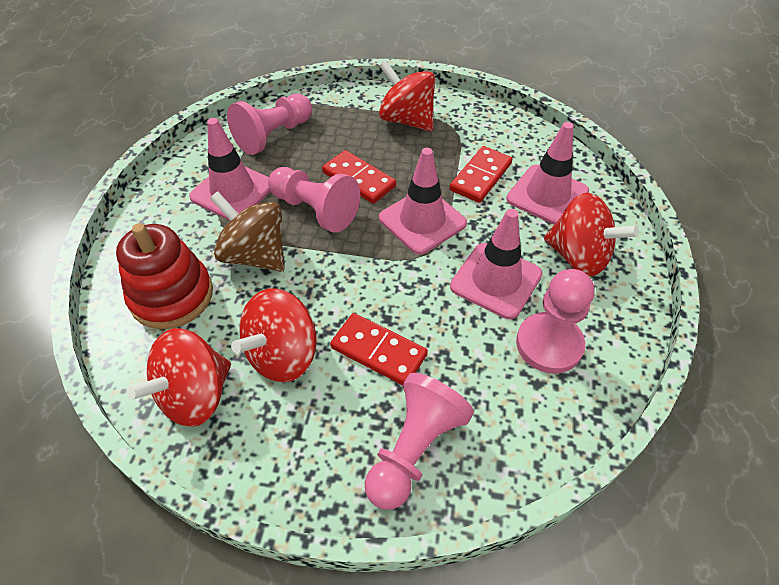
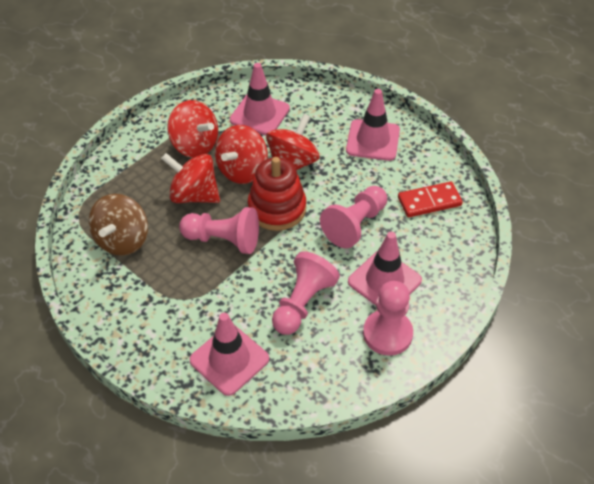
red domino: [322,150,396,204] [330,313,428,385] [449,146,512,203] = 3 -> [398,182,463,217] = 1

